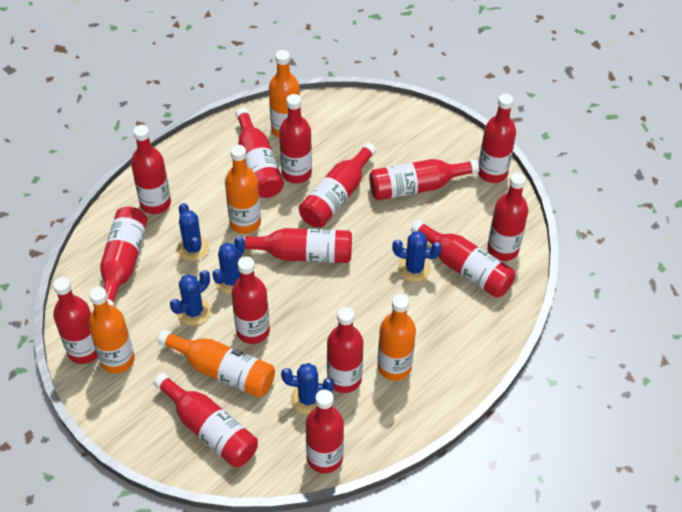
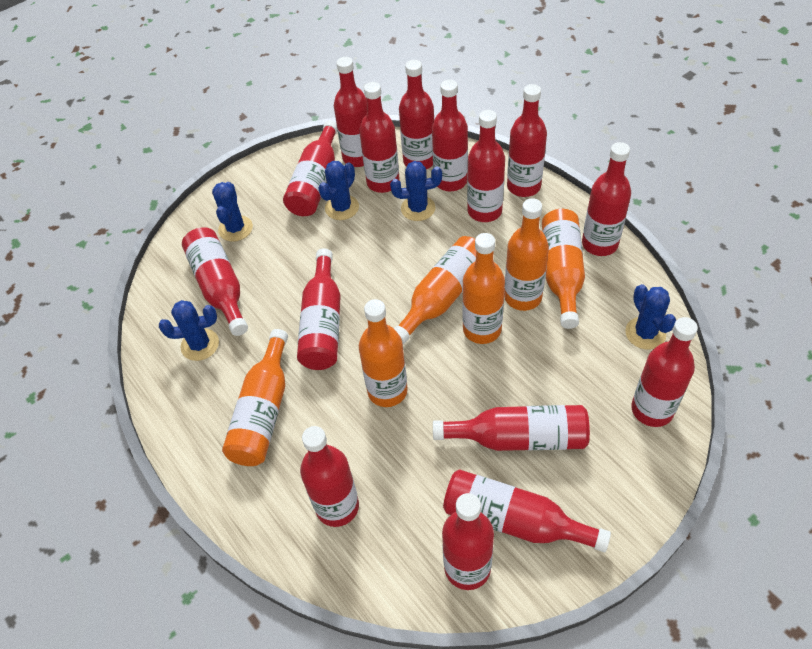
orange bottle: [88,287,135,374] [157,330,275,398] [225,145,261,234] [269,50,300,138] [377,294,416,381] = 5 -> [222,329,288,466] [359,299,408,407] [394,236,476,344] [462,233,505,344] [504,198,549,311] [542,209,585,329] = 6

